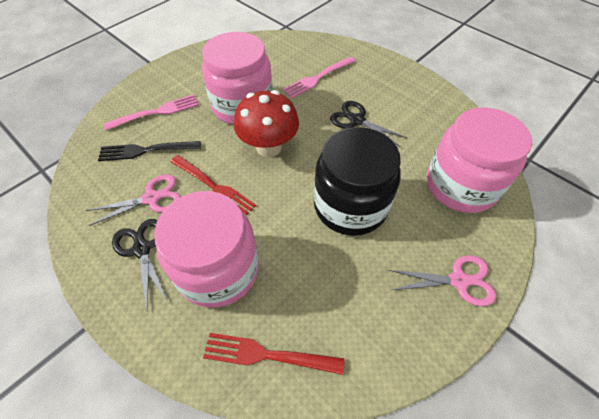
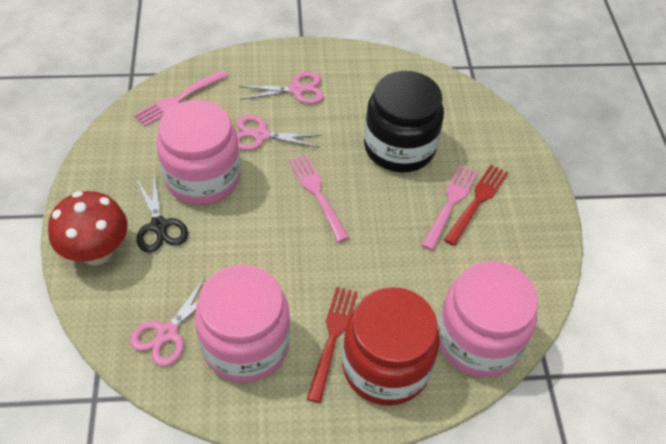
black fork: [98,141,201,161] = 1 -> none = 0
black scissors: [112,219,168,311] [330,101,408,147] = 2 -> [137,174,188,253] = 1
pink fork: [104,94,199,131] [283,57,356,98] = 2 -> [134,70,228,126] [289,154,349,242] [421,165,478,251] = 3
pink scissors: [86,174,181,226] [388,255,497,306] = 2 -> [130,277,205,366] [237,115,322,150] [239,72,324,104] = 3
red jar: none = 0 -> [342,287,440,406] = 1

